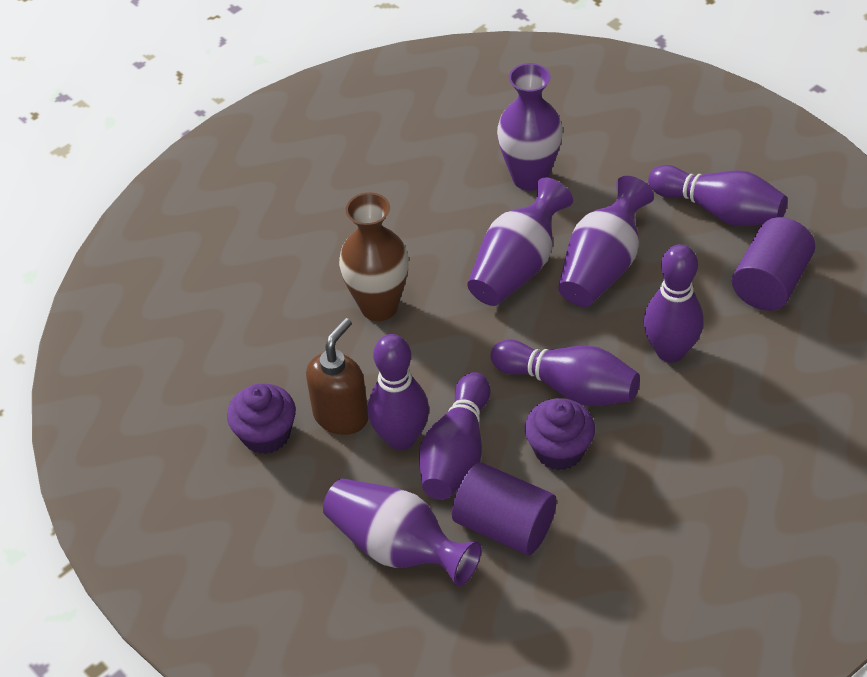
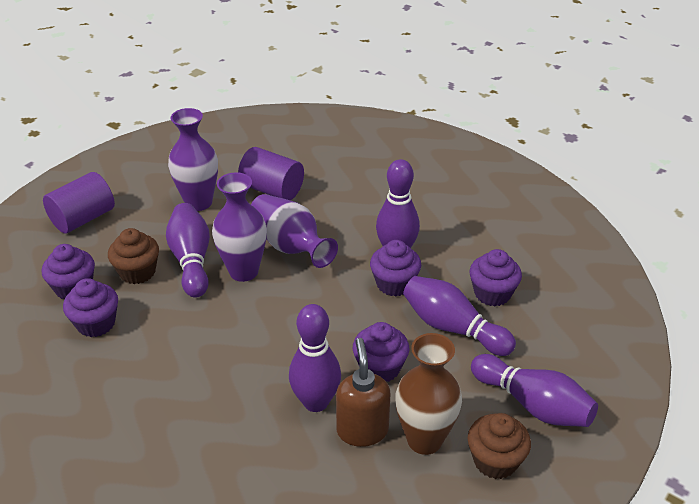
brown cupcake: none = 0 -> [108,228,159,284] [468,413,531,479] = 2
purple cupcake: [227,384,296,454] [525,398,595,470] = 2 -> [42,244,95,299] [63,278,118,337] [353,322,409,382] [370,240,421,297] [469,249,522,306] = 5
purple vase: [323,479,482,587] [467,177,573,306] [497,63,563,191] [558,176,654,307] = 4 -> [168,108,218,211] [212,172,267,282] [251,194,338,268] = 3

